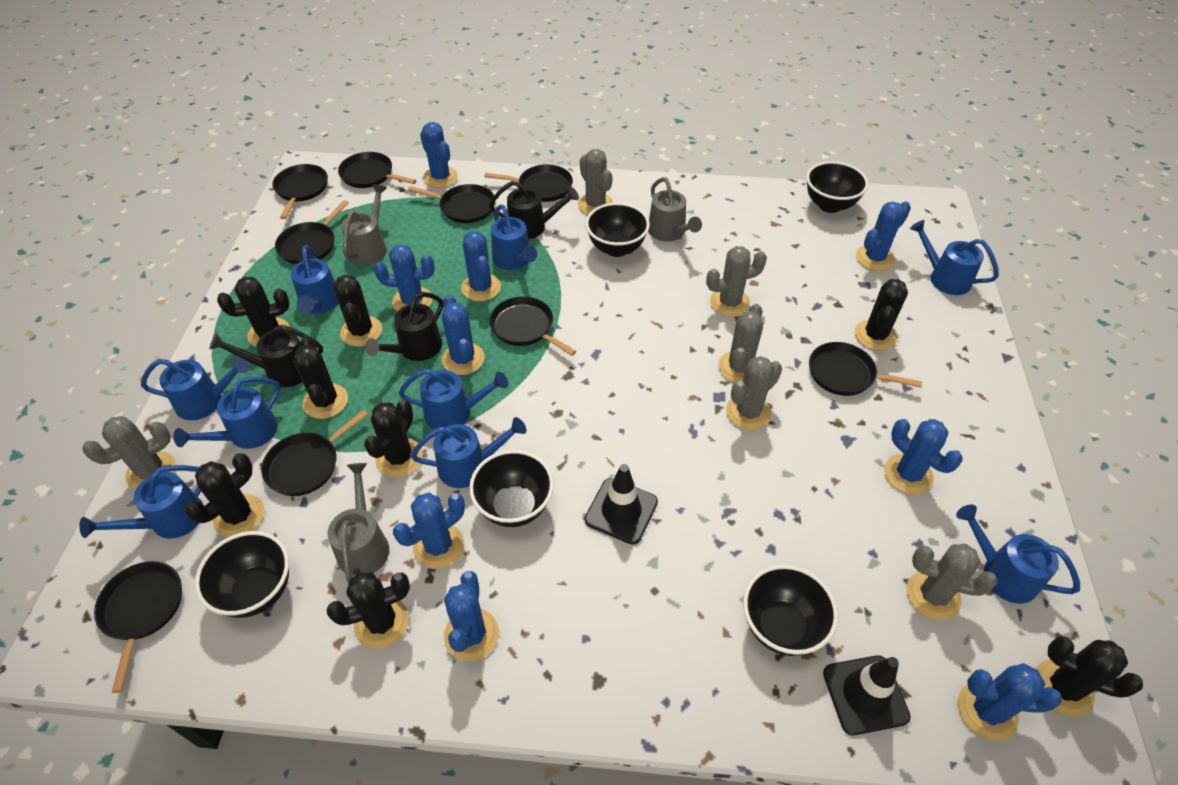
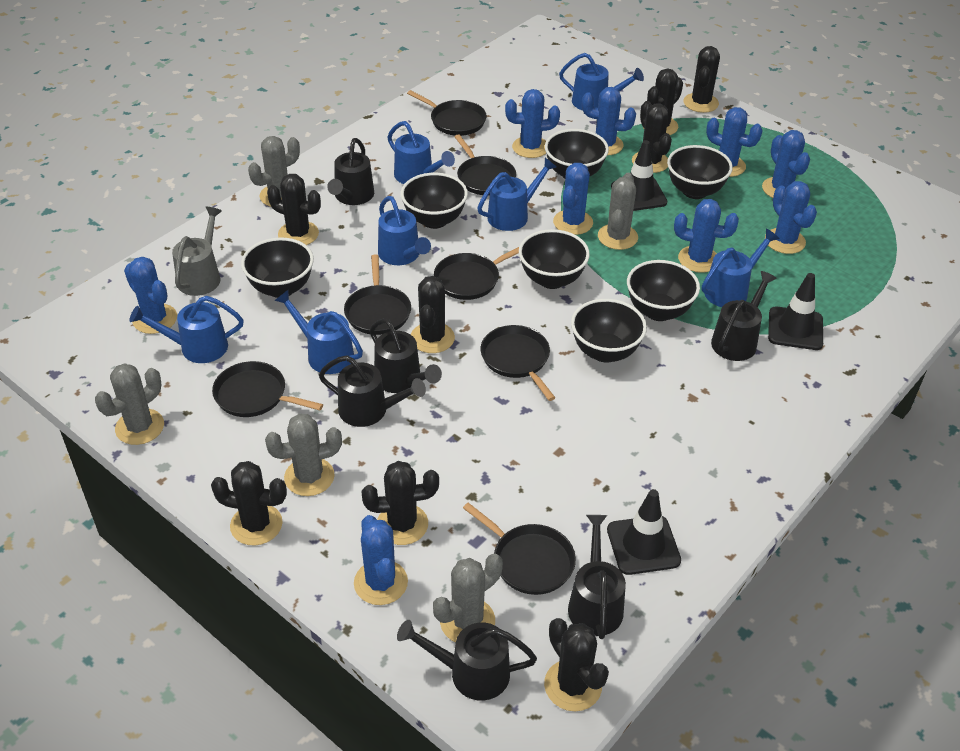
black bowl: [195,531,289,618] [469,450,554,527] [585,203,650,257] [743,565,838,656] [806,161,868,213] = 5 -> [241,237,314,298] [401,173,468,229] [519,229,590,289] [545,129,609,179] [571,299,647,362] [627,260,700,321] [667,145,733,199] = 7
black pan: [94,561,182,693] [261,410,368,496] [272,164,328,219] [275,200,349,264] [338,152,417,188] [408,184,495,223] [484,164,573,202] [490,296,576,356] [809,342,922,396] = 9 -> [212,361,323,417] [344,254,411,335] [407,90,486,136] [434,246,520,300] [455,134,516,195] [463,503,576,595] [481,325,555,401] = 7
black traffic cone: [585,464,658,545] [823,655,911,735] = 2 -> [607,489,681,575] [611,140,667,211] [768,273,823,350] = 3
black watering can: [209,325,323,387] [365,292,443,361] [489,181,579,239] = 3 -> [319,355,426,427] [327,138,374,205] [370,319,442,393] [397,620,537,700] [568,515,626,639] [711,271,777,361] = 6
blue watering can: [79,465,204,539] [141,357,249,420] [174,377,281,449] [291,245,338,314] [399,369,508,429] [411,417,527,488] [491,204,537,270] [910,220,999,295] [956,504,1080,604] = 9 -> [129,296,244,363] [274,290,363,374] [378,196,431,265] [387,121,455,184] [477,158,556,231] [559,53,644,110] [702,229,780,307] = 7
grey cactus: [82,416,176,490] [578,149,613,215] [706,246,767,317] [718,304,763,383] [726,356,782,430] [906,544,997,620] = 6 -> [95,363,164,445] [248,136,300,207] [265,413,342,496] [433,553,503,642] [598,173,638,250] = 5
grey watering can: [328,463,389,582] [341,184,387,265] [648,177,702,242] = 3 -> [172,207,222,296] = 1

